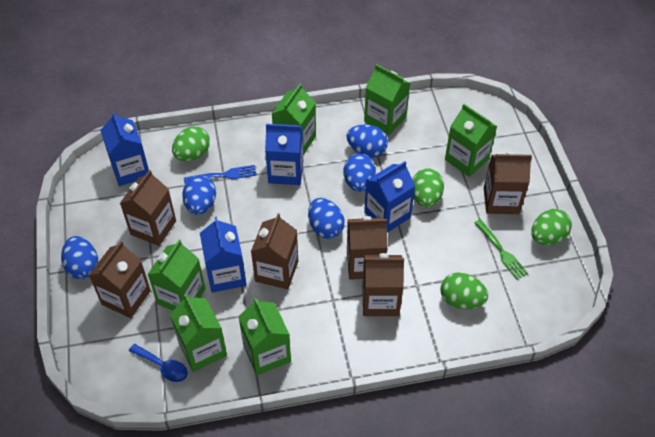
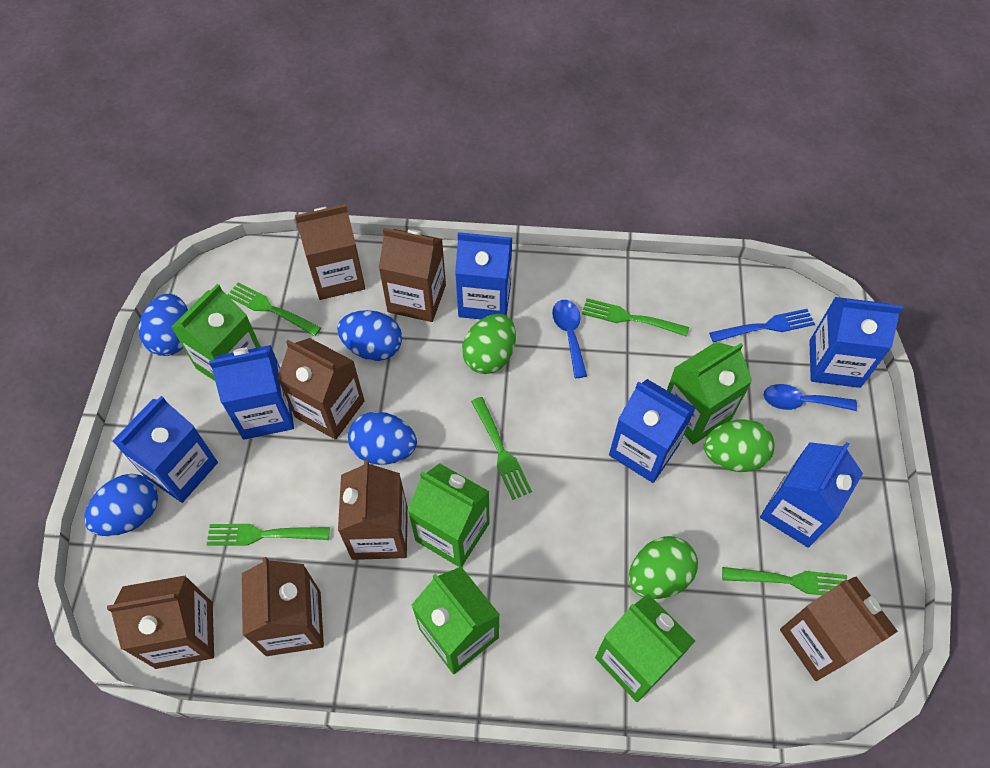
blue carton: [100,111,149,186] [200,217,246,293] [265,124,303,185] [364,161,415,233] = 4 -> [112,396,218,503] [209,345,294,440] [455,232,512,319] [609,379,696,483] [760,442,863,548] [809,297,903,388] = 6
blue egg: [61,236,98,279] [182,175,216,215] [308,198,345,239] [344,153,376,192] [346,124,388,158] = 5 -> [84,474,158,536] [139,294,188,356] [337,310,402,361] [348,412,417,465] = 4
blue spoon: [129,344,188,382] = 1 -> [552,300,587,378] [764,384,857,411] = 2
brown carton: [89,241,151,318] [120,170,176,246] [251,213,298,289] [347,216,387,280] [362,253,404,316] [484,153,532,214] = 6 -> [107,575,214,669] [242,557,324,656] [277,338,365,440] [295,204,365,300] [338,460,408,560] [379,228,446,322] [780,577,898,681] = 7
green carton: [147,240,205,311] [170,294,227,372] [238,298,291,375] [272,83,316,155] [364,64,410,135] [445,104,497,177] = 6 -> [171,284,261,381] [407,463,490,567] [411,567,500,674] [595,594,695,702] [667,342,752,444] = 5
green egg: [172,126,210,161] [412,168,444,208] [440,273,488,309] [531,209,572,245] = 4 -> [462,314,516,374] [629,536,698,599] [704,419,775,472] = 3
green fork: [474,219,529,280] = 1 -> [207,524,330,546] [227,282,321,336] [471,397,532,500] [582,298,689,337] [722,567,847,595] = 5

